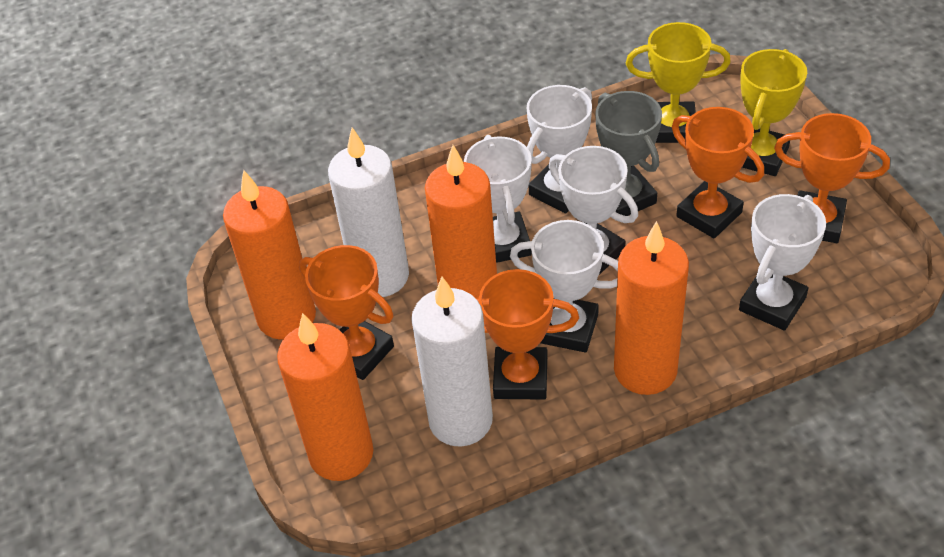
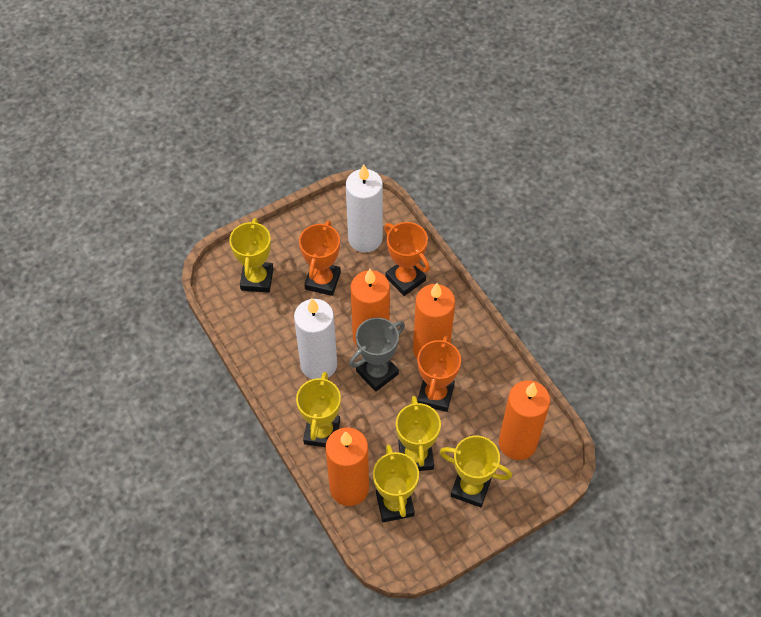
orange trophy: [299,245,394,380] [477,269,579,400] [672,107,764,238] [774,113,890,243] = 4 -> [299,220,341,296] [384,222,430,296] [417,335,461,412] = 3
white trophy: [464,135,532,263] [510,220,618,352] [527,85,592,213] [549,146,638,276] [739,194,826,331] = 5 -> none = 0
yellow trophy: [626,22,731,143] [740,49,807,176] = 2 -> [229,218,274,293] [296,372,341,447] [373,445,419,522] [396,396,441,471] [440,436,512,507] = 5

